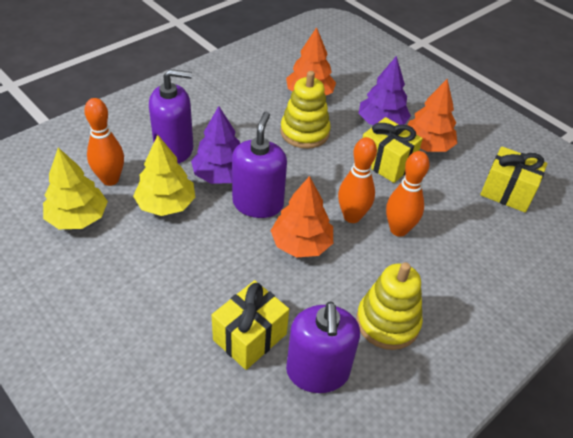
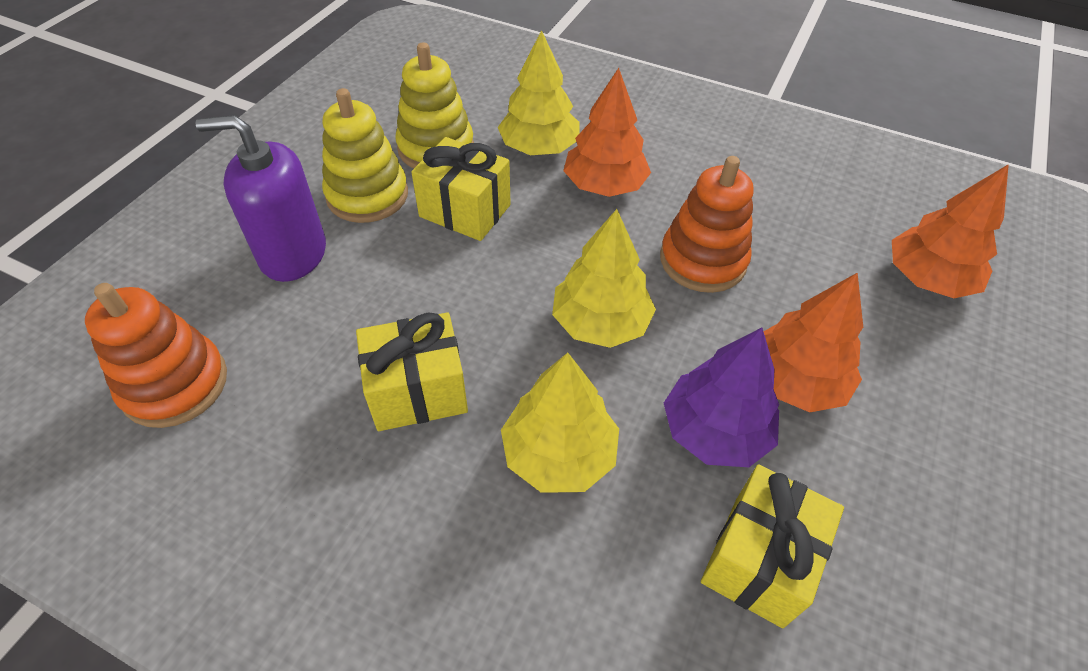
orange bowling pin: [84,98,124,186] [338,137,377,223] [386,151,430,237] = 3 -> none = 0
orange stacking toy: none = 0 -> [85,283,227,428] [660,156,754,293] = 2
purple soap dispenser: [149,69,193,163] [232,112,287,218] [286,302,360,393] = 3 -> [195,115,326,282] = 1
purple tree: [191,106,240,184] [359,56,411,125] = 2 -> [664,328,779,467] = 1
yellow tree: [43,148,108,229] [133,135,195,216] = 2 -> [498,30,580,155] [501,353,619,493] [552,209,656,348] = 3

